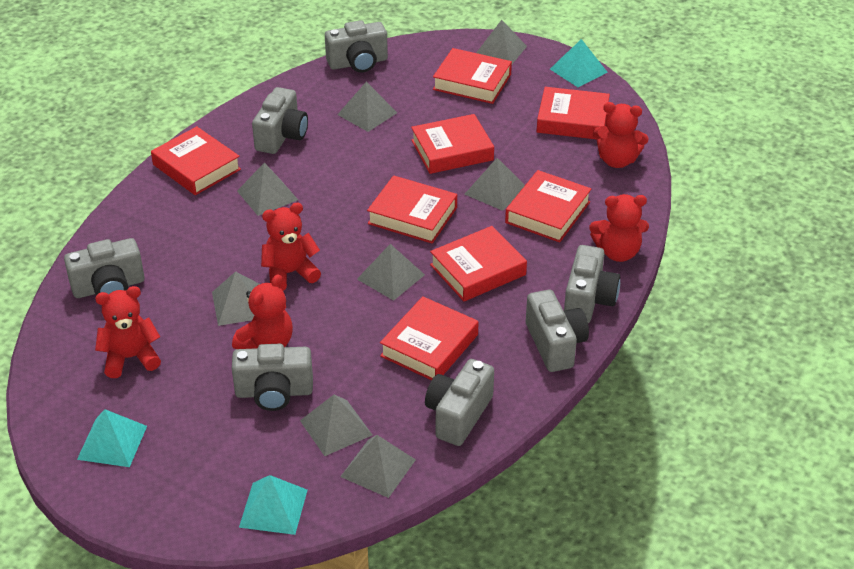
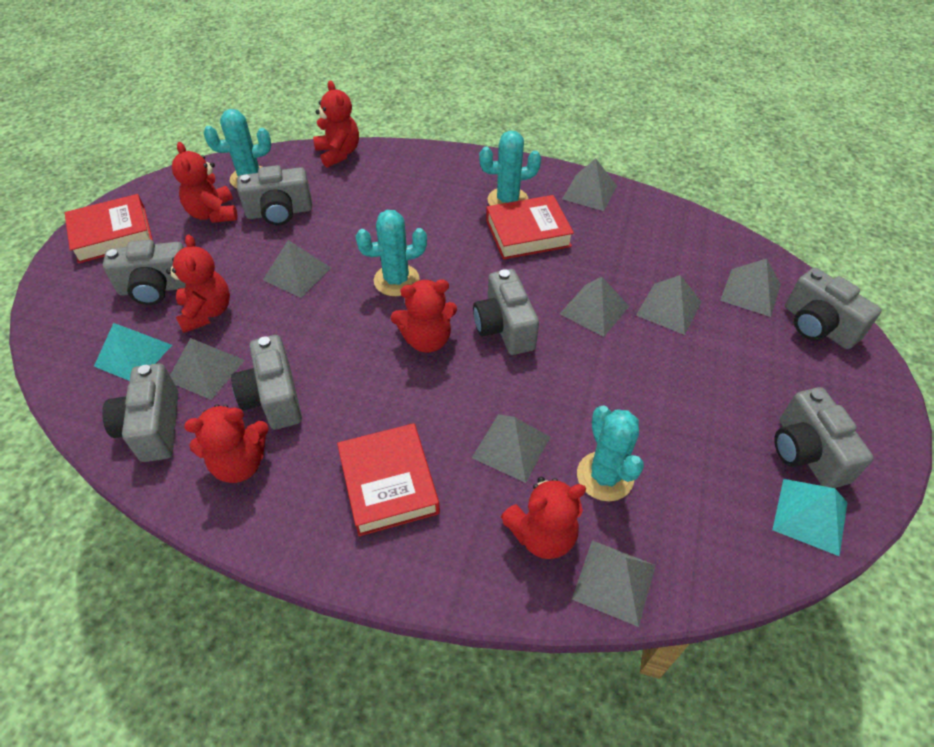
red book: [151,126,241,195] [367,175,457,244] [380,296,479,380] [411,114,494,174] [430,226,527,301] [433,48,512,104] [505,170,592,242] [537,87,610,139] = 8 -> [64,194,153,264] [337,423,440,536] [486,195,574,260] = 3
red teddy bear: [95,286,161,378] [232,274,293,349] [261,203,321,291] [589,194,649,262] [593,102,649,168] = 5 -> [166,235,230,333] [172,142,238,223] [184,404,269,483] [313,81,359,168] [391,280,457,353] [501,477,586,559] = 6
turquoise cactus: none = 0 -> [204,109,271,189] [355,210,427,296] [479,131,541,206] [577,405,644,501] = 4
turquoise pyramid: [77,409,147,467] [239,475,307,535] [550,39,607,87] = 3 -> [94,323,172,381] [772,479,848,556] = 2

